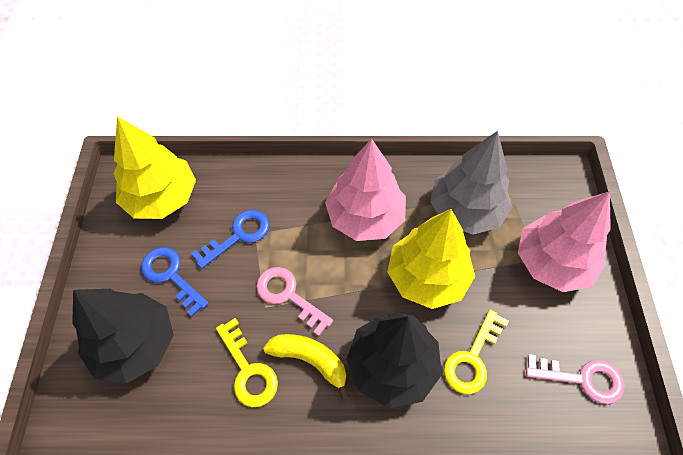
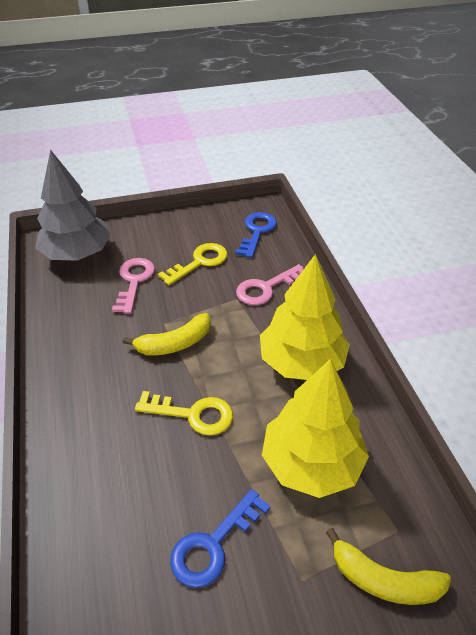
black tree: [72,289,173,384] [346,312,442,408] = 2 -> none = 0
pink tree: [325,139,406,241] [518,191,611,292] = 2 -> none = 0
yellow banana: [263,334,349,399] = 1 -> [123,313,211,355] [326,528,451,605] = 2

